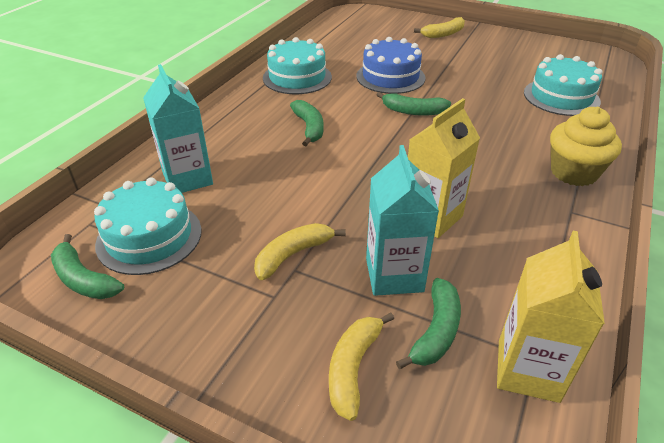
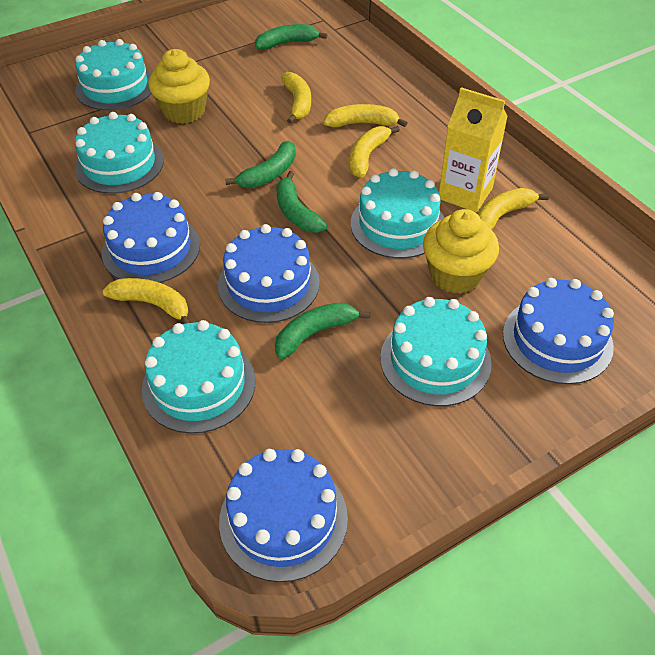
blue cake: [356,37,426,94] = 1 -> [102,192,200,283] [218,224,320,323] [219,449,348,582] [503,278,614,384] = 4
turquoise cake: [94,177,201,275] [263,37,332,94] [524,54,602,116] = 3 -> [75,39,152,111] [75,112,164,194] [142,320,255,434] [351,168,444,258] [380,297,492,406] = 5
turquoise carton: [143,64,213,193] [366,145,439,296] = 2 -> none = 0
yellow banana: [254,223,346,280] [329,312,394,421] [414,17,465,38] = 3 -> [102,278,190,324] [281,72,311,124] [324,104,408,127] [349,126,400,178] [477,188,549,230] = 5
yellow carton: [408,98,480,238] [497,231,605,403] = 2 -> [439,87,508,212] = 1
yellow cupcake: [550,107,622,186] = 1 -> [148,49,210,124] [423,209,499,294] = 2

